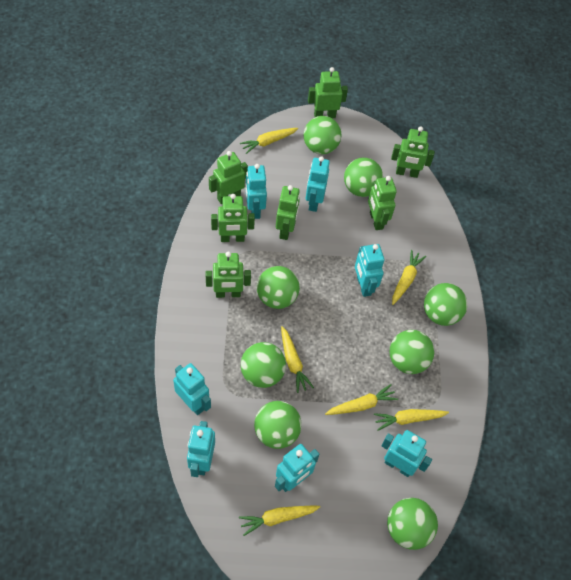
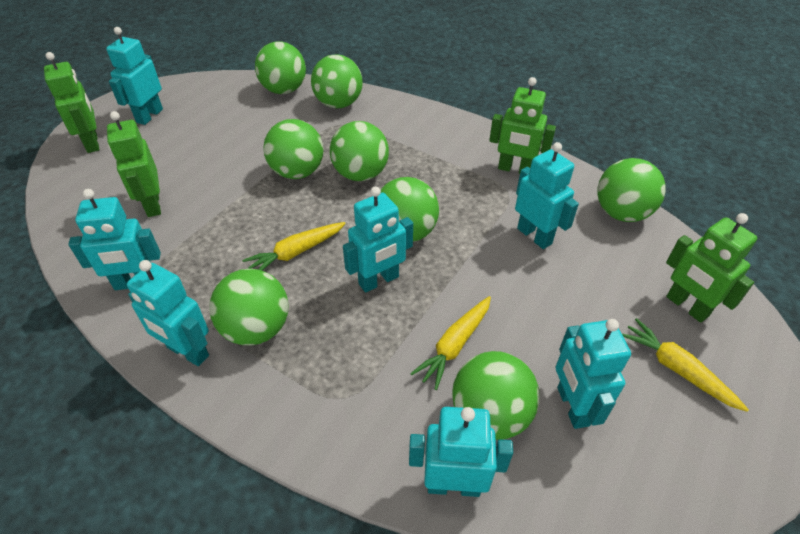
green robot: [206,252,251,298] [209,151,248,204] [211,194,255,242] [276,185,300,240] [308,67,348,118] [368,176,397,230] [391,126,435,178] = 7 -> [44,52,100,153] [107,111,161,217] [489,77,556,174] [666,213,757,323] = 4
yellow carrot: [239,506,320,536] [240,128,298,154] [281,326,314,393] [325,384,398,415] [374,409,449,431] [392,250,426,305] = 6 -> [242,222,346,271] [410,296,491,390] [622,318,749,412] = 3

